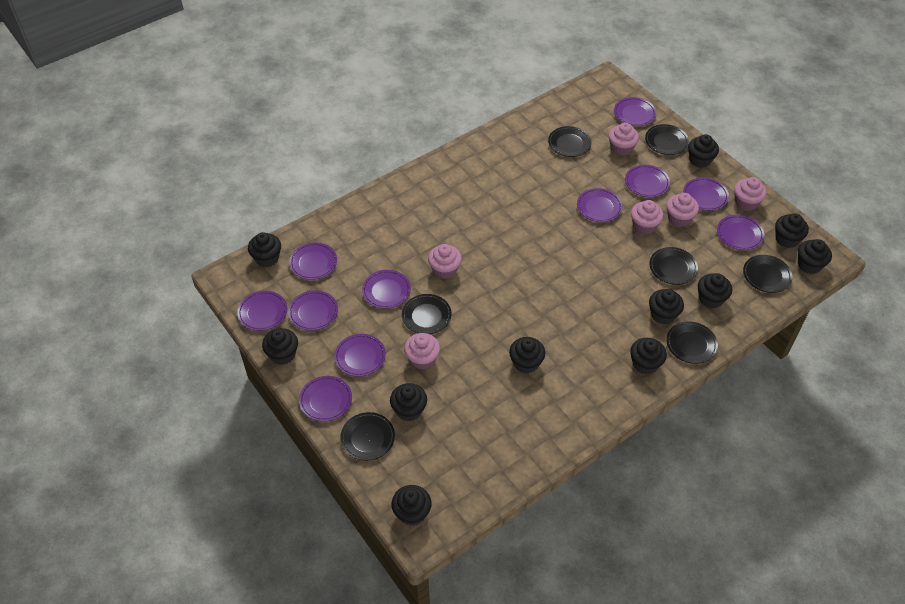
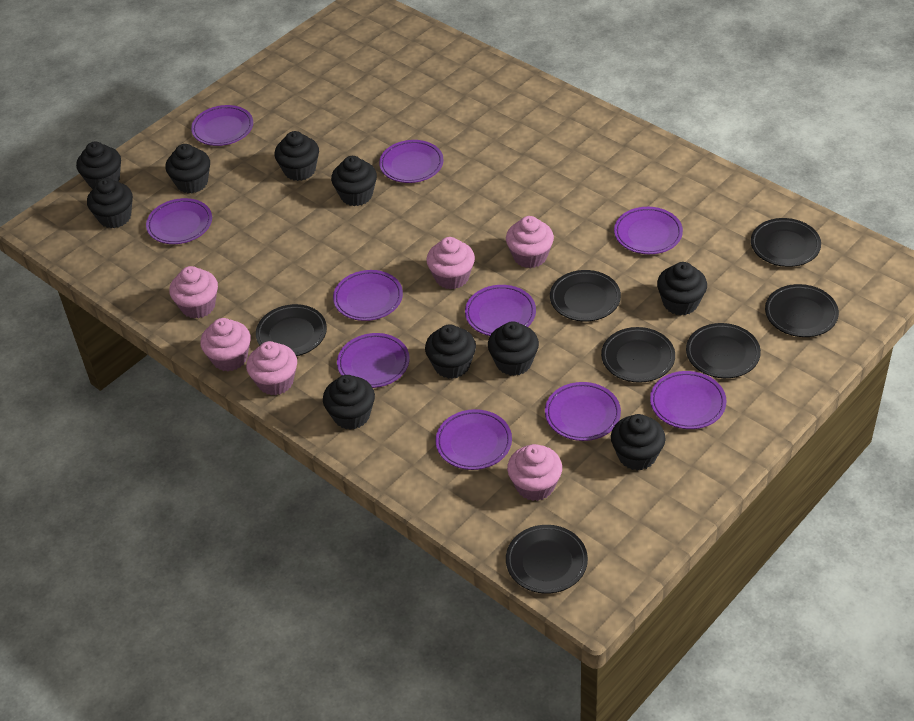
black cupcake: [248,232,281,267] [262,328,298,365] [390,383,427,421] [391,485,432,526] [509,337,545,374] [630,338,667,374] [649,289,684,324] [688,134,719,168] [698,273,732,308] [775,213,809,248] [798,239,832,274] = 11 -> [76,142,121,189] [87,178,133,228] [165,144,210,194] [274,131,319,181] [323,375,375,430] [331,156,377,206] [425,324,476,379] [488,321,539,376] [611,414,666,470] [657,262,707,315] = 10
purple plate: [237,291,287,331] [288,290,338,331] [289,242,337,280] [299,376,352,422] [334,334,386,377] [362,270,411,309] [577,188,623,222] [614,97,656,126] [625,165,670,197] [683,177,729,211] [717,215,764,250] = 11 -> [146,198,212,244] [191,105,253,146] [333,270,403,321] [337,333,410,388] [379,140,444,183] [436,409,512,470] [465,285,536,336] [545,382,621,441] [614,207,683,254] [650,371,727,429] = 10

